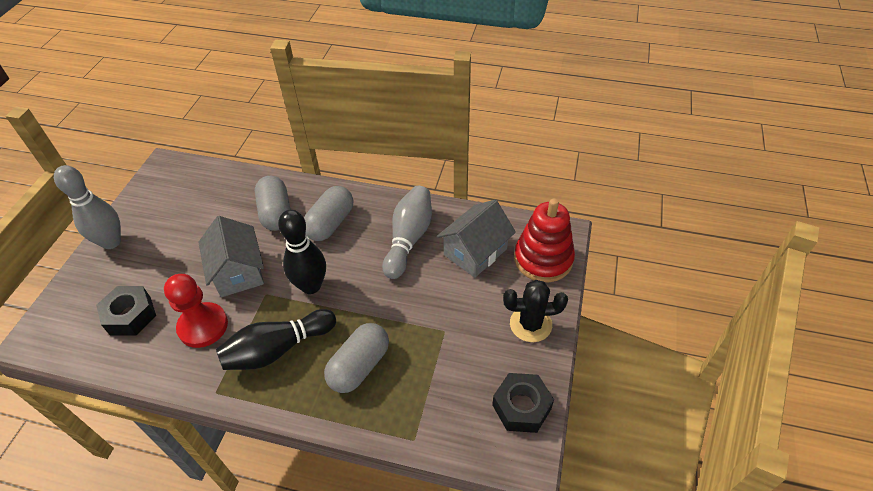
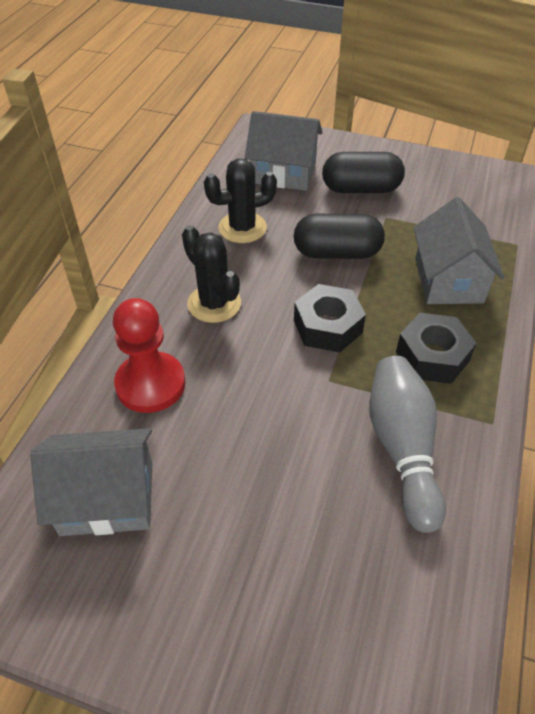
black bowling pin: [216,309,336,370] [278,210,326,294] = 2 -> none = 0
black cactus: [503,280,568,342] = 1 -> [182,226,241,323] [204,159,277,243] = 2
black capsule: none = 0 -> [294,214,385,259] [322,152,405,193] = 2
grey bowling pin: [54,165,121,249] [383,186,432,279] = 2 -> [369,356,446,533] = 1
grey capsule: [255,176,291,231] [304,186,353,241] [324,323,389,393] = 3 -> none = 0
grey house: [198,216,264,297] [437,200,516,278] = 2 -> [30,428,152,536] [245,111,323,191] [413,197,505,304] = 3
red stacking toy: [514,198,575,282] = 1 -> none = 0

